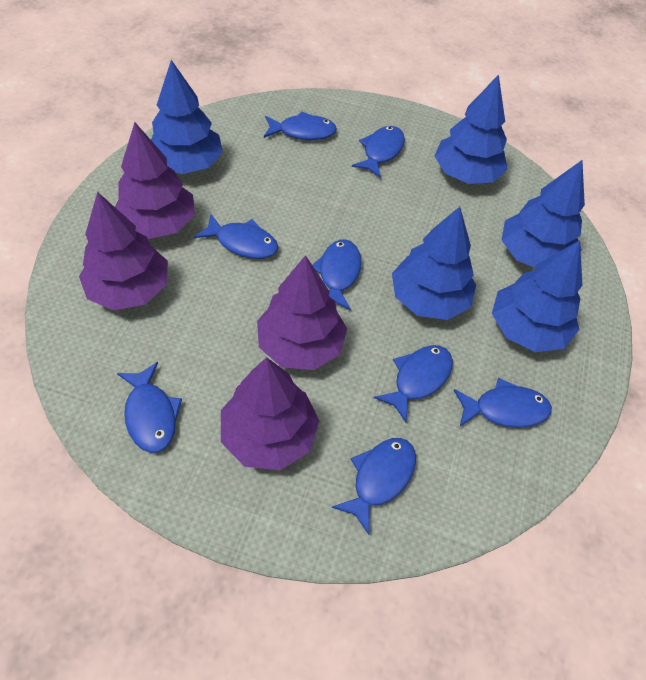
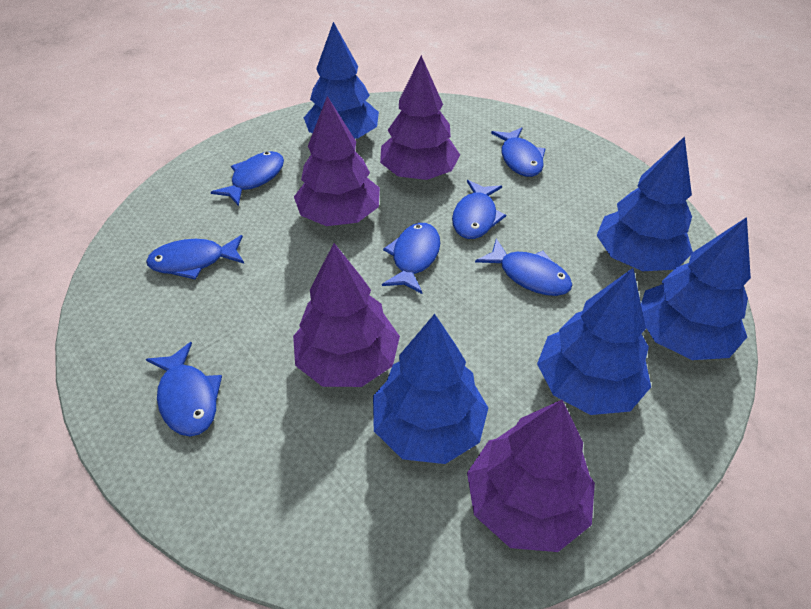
blue fish: [117,362,182,453] [194,214,278,259] [264,111,337,140] [313,239,361,310] [332,438,416,535] [352,126,405,178] [374,345,453,423] [454,378,552,428] = 8 -> [146,235,244,280] [146,342,222,436] [211,151,284,206] [382,223,440,294] [452,180,506,239] [475,238,572,296] [491,128,545,177] = 7

